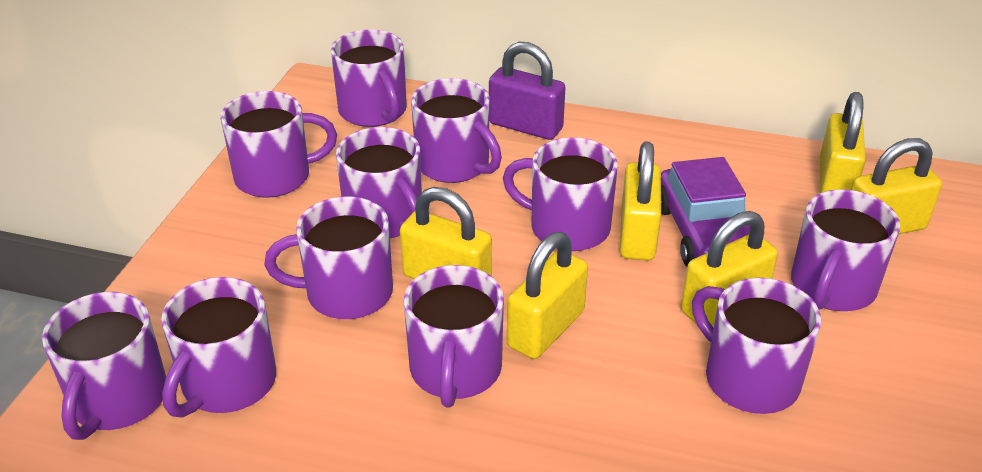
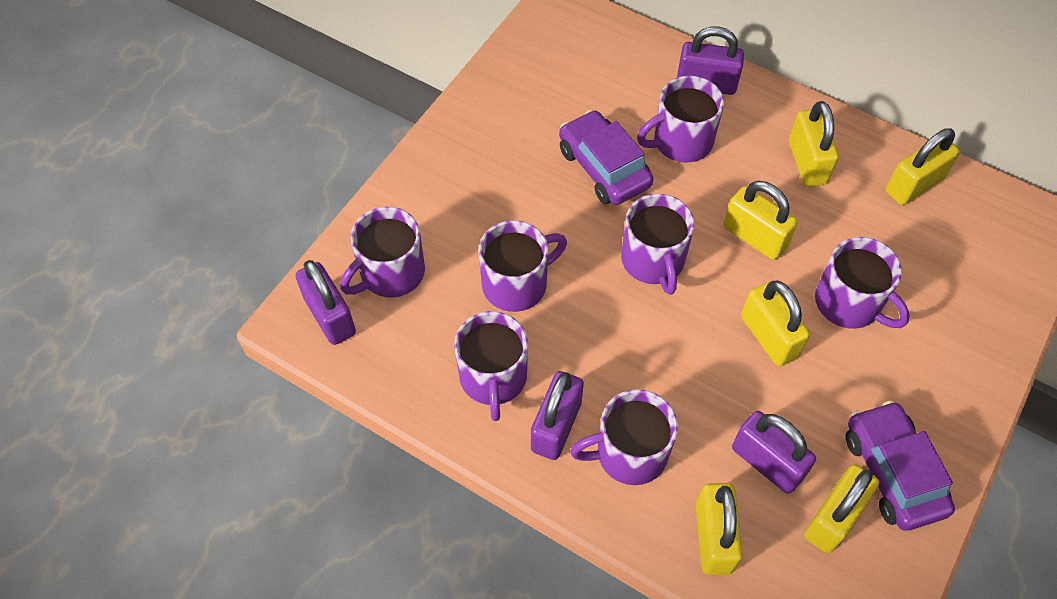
purple car: [661,157,750,266] = 1 -> [559,110,653,205] [846,401,955,531] = 2
purple mug: [42,292,166,440] [161,277,276,418] [221,91,337,198] [264,196,393,319] [331,30,407,127] [336,127,422,238] [404,265,504,408] [411,78,502,183] [503,137,618,251] [692,278,821,414] [791,189,900,311] = 11 -> [340,207,425,297] [454,311,528,421] [479,220,567,312] [570,389,678,485] [621,194,695,295] [637,76,724,163] [815,237,910,329] = 7
purple padlock: [489,42,566,140] = 1 -> [295,260,356,345] [531,371,584,460] [677,27,744,95] [732,411,816,494] = 4

